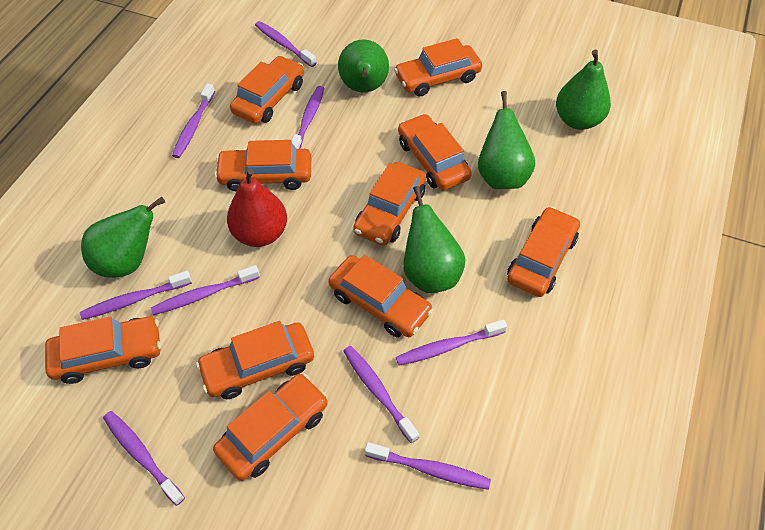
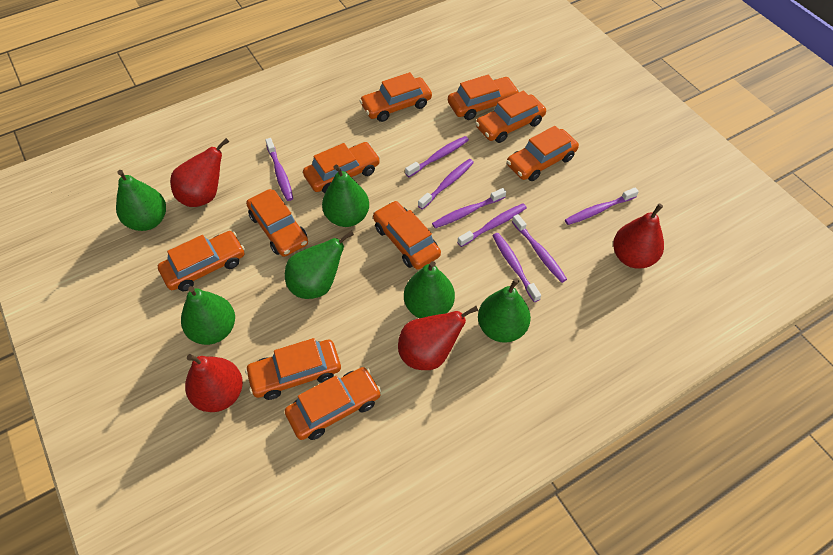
green pear: [81,197,165,278] [338,40,389,93] [403,186,465,293] [478,91,535,189] [556,50,611,130] = 5 -> [116,170,166,231] [181,286,235,345] [285,231,354,299] [322,165,369,227] [404,261,455,318] [478,278,531,343] = 6
purple toothbrush: [80,271,192,320] [103,411,185,506] [151,265,260,315] [172,83,215,158] [255,21,316,67] [291,86,324,149] [343,346,419,443] [365,442,491,490] [396,319,507,366] = 9 -> [265,138,293,201] [405,136,469,177] [418,159,474,210] [432,188,506,228] [457,203,527,247] [492,233,541,302] [512,214,567,283] [565,187,639,225] = 8
red pear: [227,169,287,247] = 1 -> [170,138,229,207] [185,354,243,412] [398,306,478,370] [613,203,664,269] = 4

